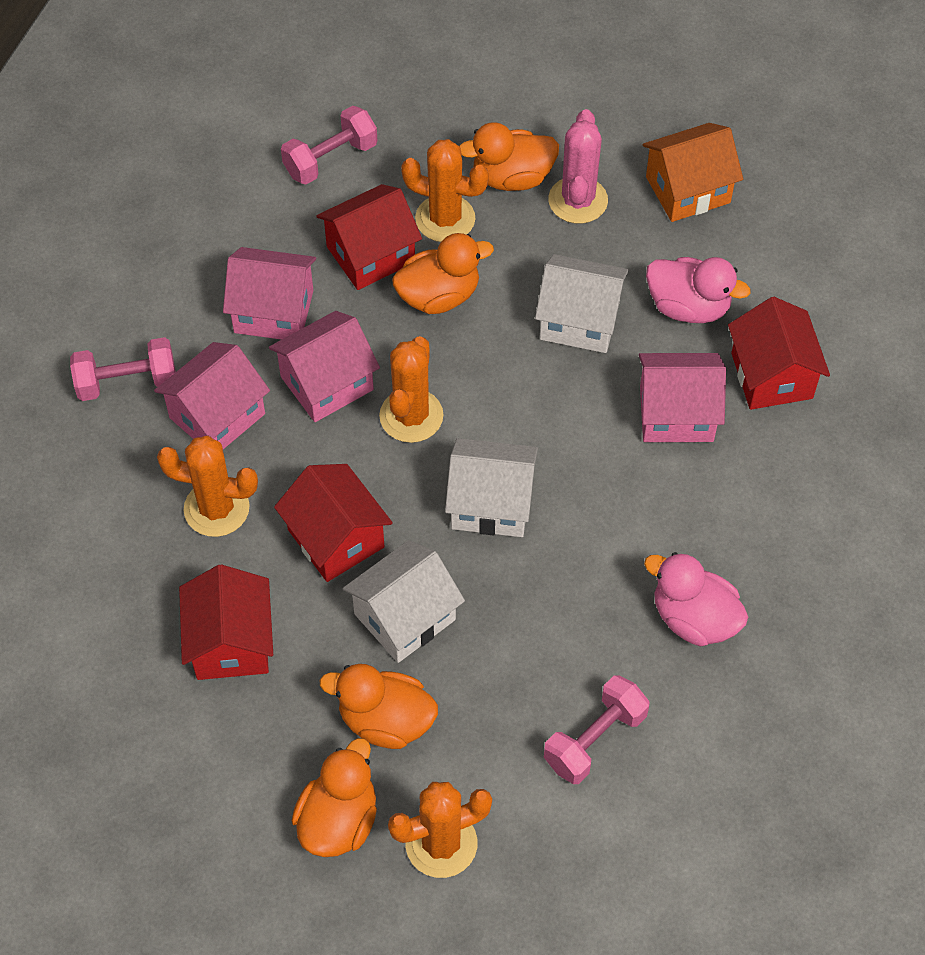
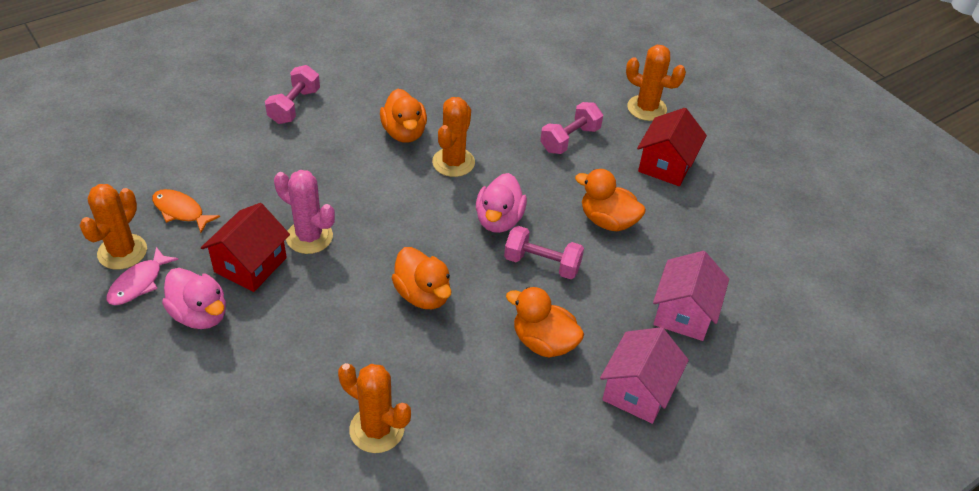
orange fish: none = 0 -> [152,189,220,233] = 1
orange house: [643,123,743,222] = 1 -> none = 0
pink fish: none = 0 -> [107,247,179,305] = 1
pink house: [154,342,270,449] [223,247,316,340] [269,311,380,422] [639,353,726,442] = 4 -> [600,327,689,424] [653,251,729,341] = 2
red house: [179,564,273,680] [274,464,393,582] [316,184,422,290] [728,297,830,410] = 4 -> [201,203,290,292] [637,108,707,186] = 2
white house: [343,540,465,663] [445,438,538,537] [535,254,629,353] = 3 -> none = 0

